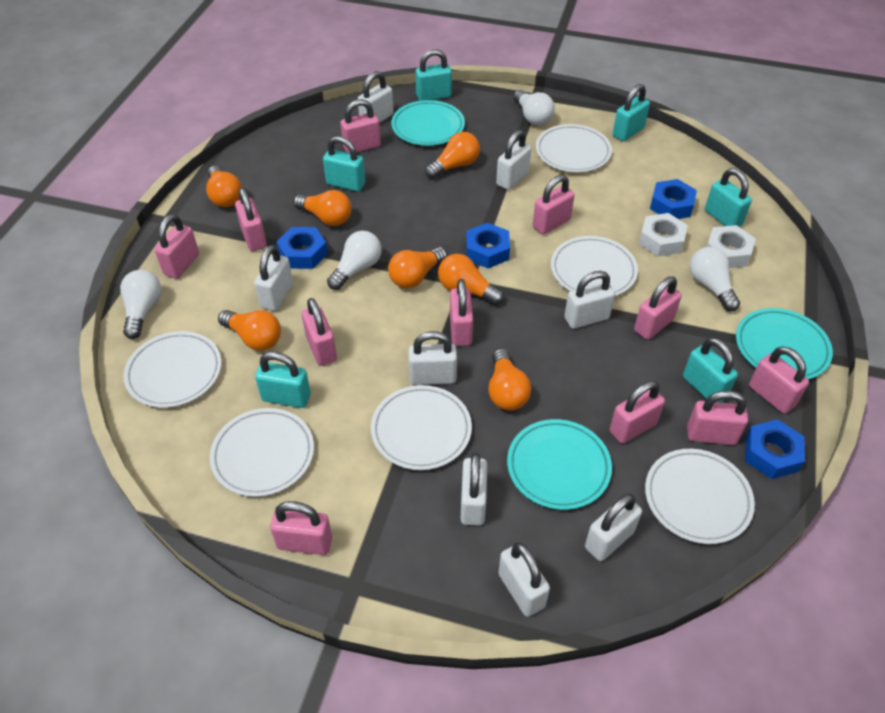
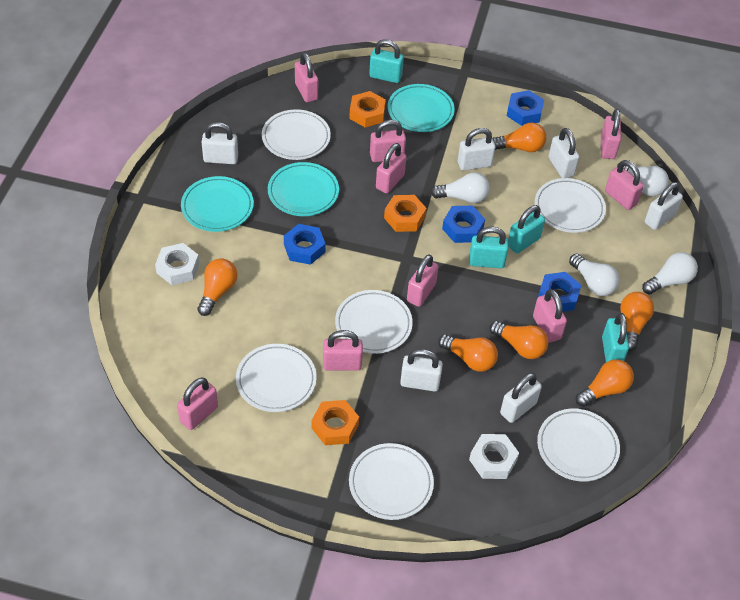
orange light bulb: [206,166,242,207] [218,310,281,351] [294,190,352,226] [388,247,447,288] [425,132,480,179] [438,254,504,305] [488,348,531,410] = 7 -> [198,258,237,316] [438,334,498,372] [489,321,548,359] [492,123,546,152] [576,359,634,407] [620,292,654,351] = 6
orange nut: none = 0 -> [311,400,359,445] [349,91,386,127] [384,195,427,232] = 3
pink padlock: [155,214,199,279] [235,188,267,251] [270,501,332,555] [302,298,337,366] [340,99,381,153] [450,279,473,346] [533,175,575,234] [610,381,665,444] [634,276,682,340] [687,391,748,445] [749,346,809,414] = 11 -> [177,378,218,430] [295,52,318,102] [323,330,363,371] [370,120,406,162] [376,143,406,194] [407,254,439,307] [533,289,567,342] [601,109,621,159] [605,160,644,210] = 9
turquoise padlock: [255,352,311,408] [323,136,365,192] [415,49,452,101] [613,84,650,141] [683,338,738,402] [705,168,752,227] = 6 -> [369,39,404,83] [469,227,508,268] [508,205,545,253] [602,313,629,362] = 4
white padlock: [254,245,293,311] [358,71,393,123] [408,331,457,385] [461,453,487,526] [496,130,531,190] [498,542,550,617] [564,271,615,329] [585,494,642,561] = 8 -> [202,122,238,164] [400,349,443,392] [458,128,495,171] [500,373,542,423] [549,128,579,178] [645,182,683,230] = 6

